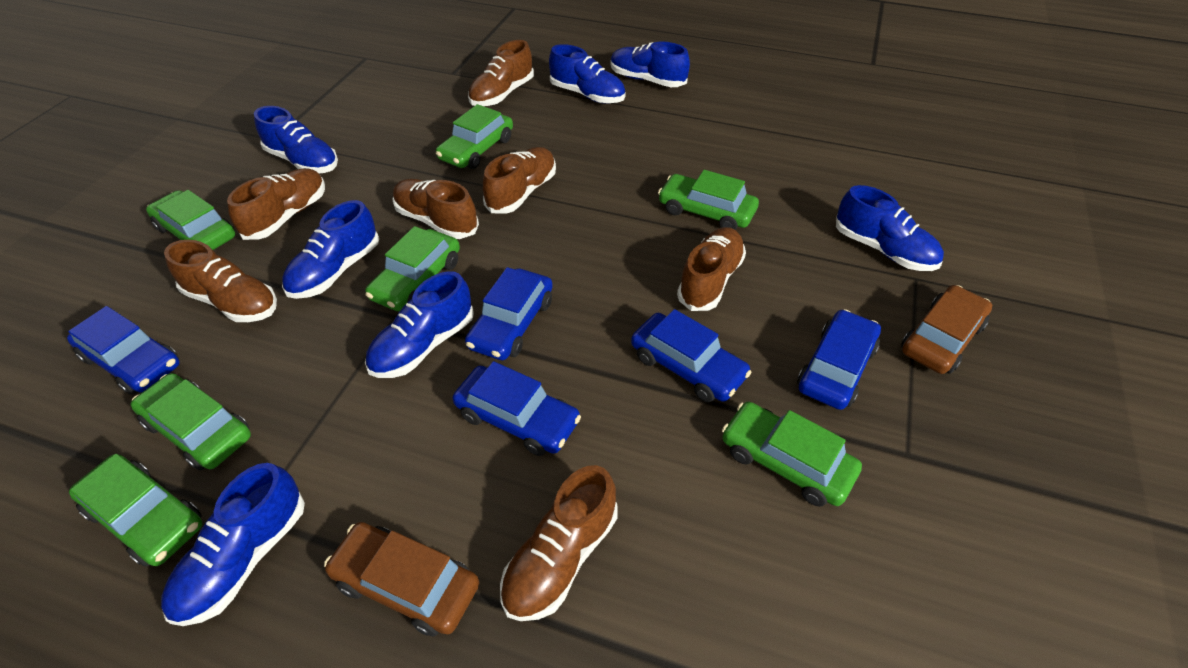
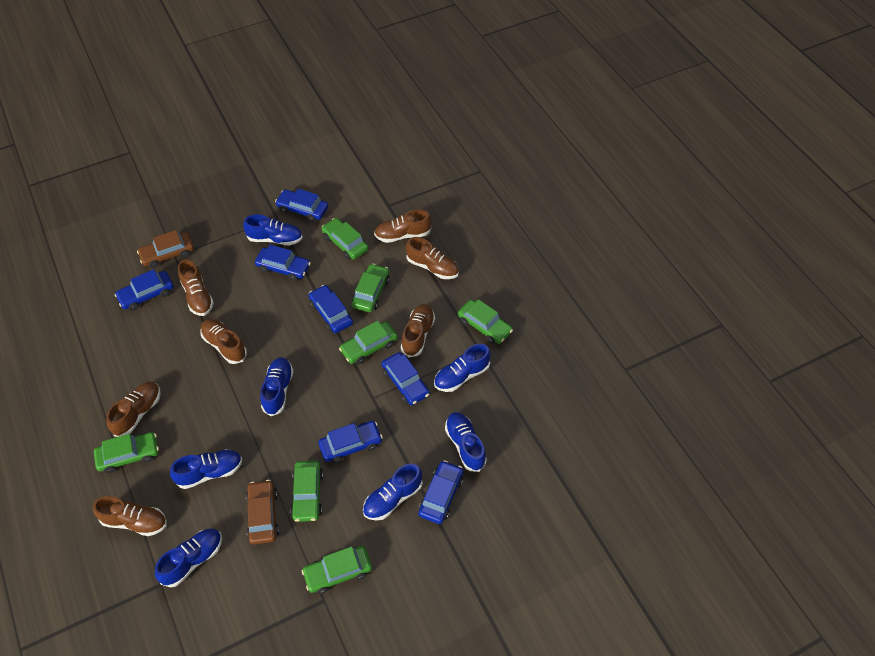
blue car: [67,306,180,395] [453,361,581,456] [465,267,553,360] [631,309,752,402] [797,309,881,410] = 5 -> [115,269,174,311] [255,245,311,281] [275,189,328,222] [308,285,353,333] [318,421,383,463] [381,352,430,405] [419,460,463,524] = 7

